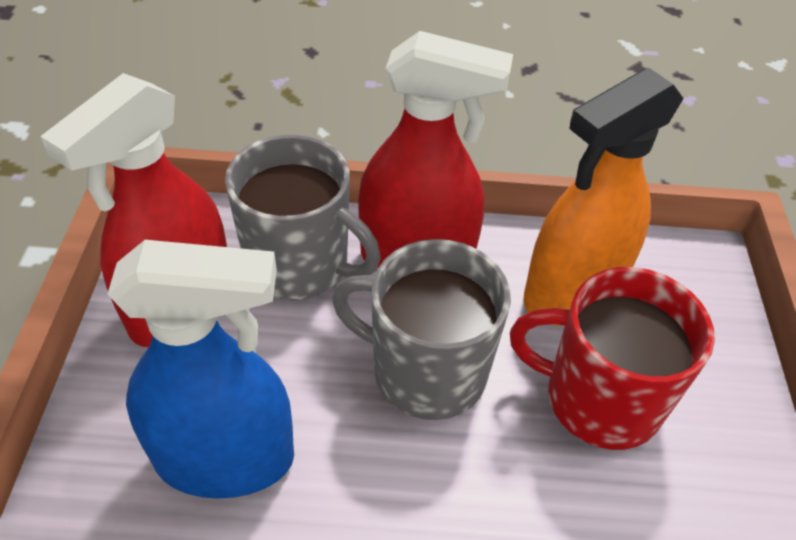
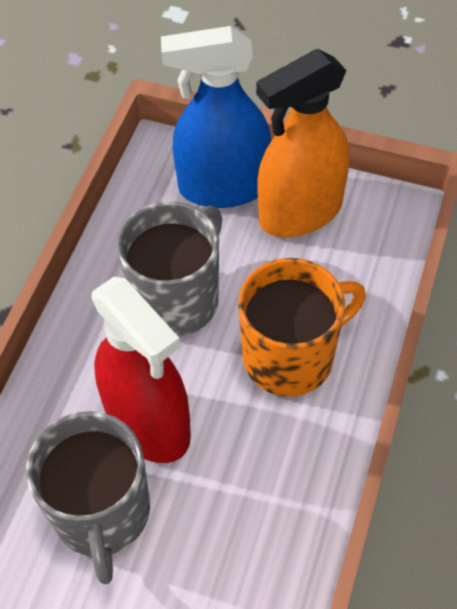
orange mug: none = 0 -> [238,258,366,397] = 1
red mug: [510,267,715,450] = 1 -> none = 0
red spray bottle: [40,73,227,347] [358,31,513,271] = 2 -> [92,277,191,463] = 1

